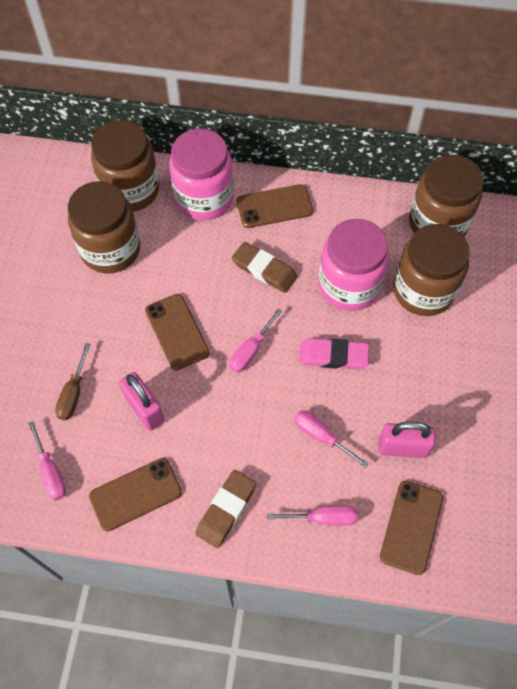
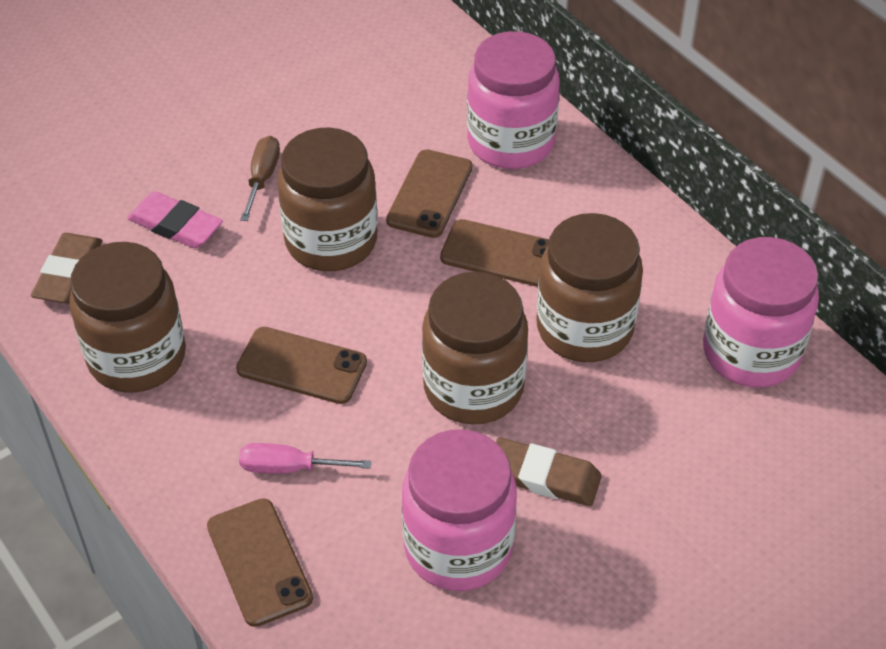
pink jar: [169,129,234,220] [318,219,389,311] = 2 -> [402,429,517,591] [467,31,560,169] [703,237,819,388] = 3
pink padlock: [119,372,164,431] [378,422,435,458] = 2 -> none = 0
pink screwdriver: [28,421,66,501] [229,309,282,373] [268,506,358,526] [294,411,369,468] = 4 -> [239,443,372,474] = 1

